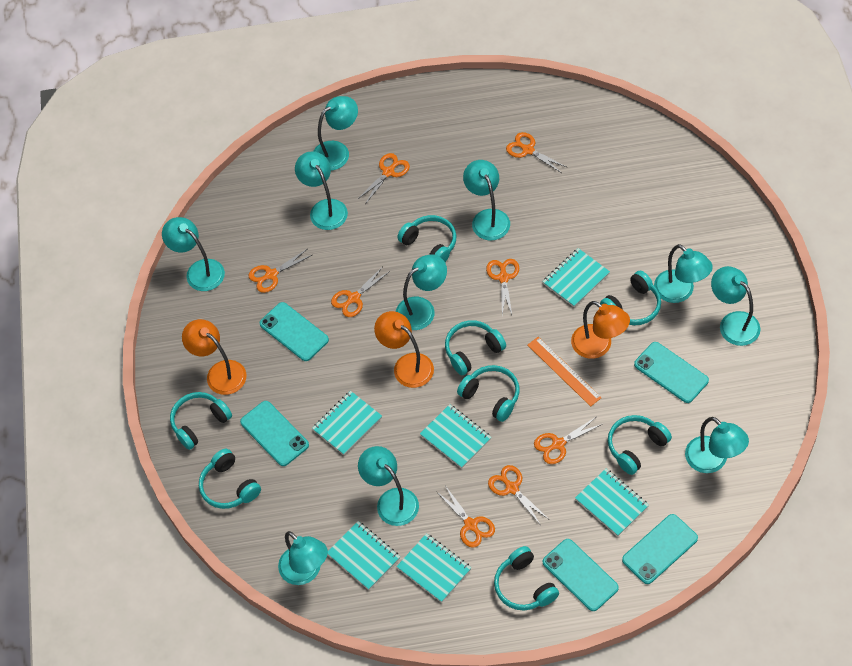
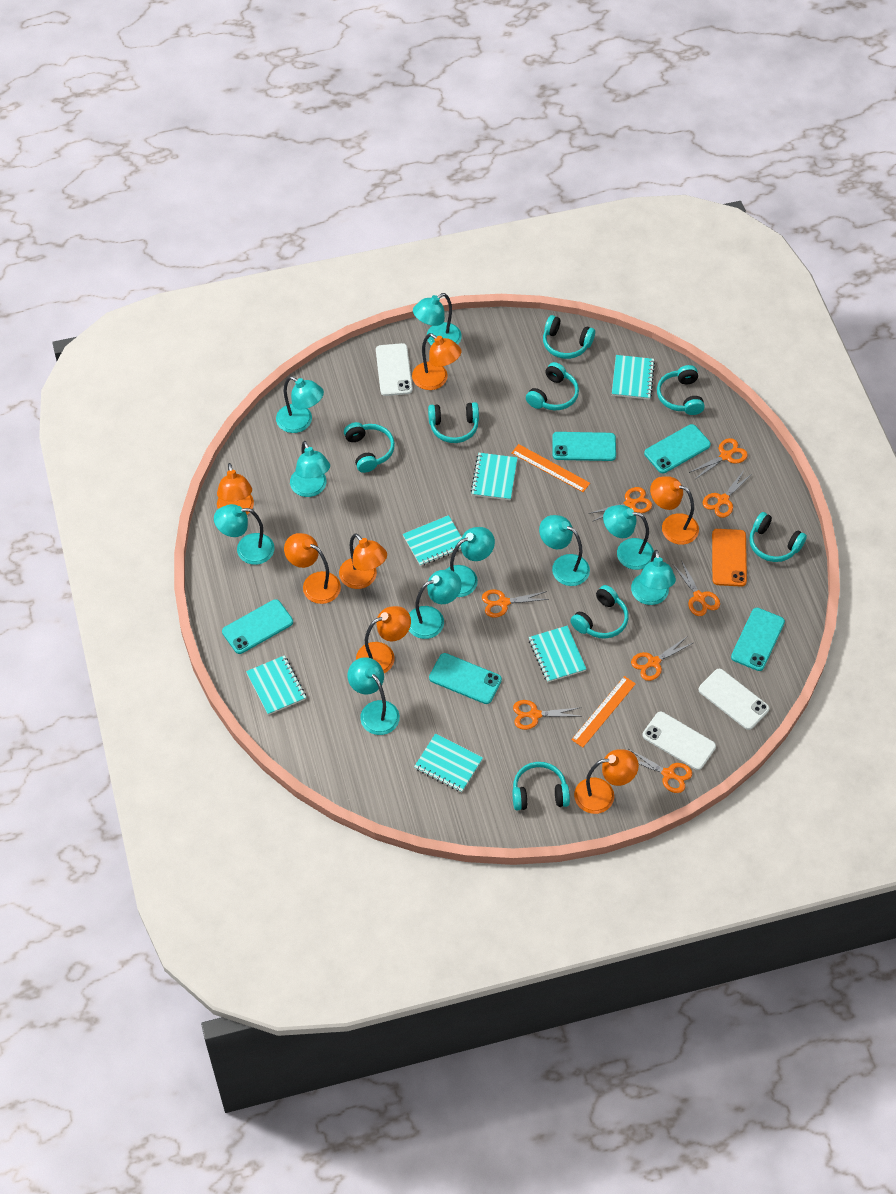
orange lamp: [182,319,247,395] [374,311,434,388] [571,301,630,359] = 3 -> [217,463,254,515] [284,533,341,604] [339,533,387,589] [356,606,411,673] [412,333,462,390] [574,749,639,814] [650,476,699,545] = 7
orange phone: none = 0 -> [712,529,747,587] = 1
orange ruler: [527,337,602,407] = 1 -> [512,444,590,492] [571,676,636,748] = 2
white phone: none = 0 -> [376,343,413,396] [642,712,716,770] [699,669,769,730] = 3

